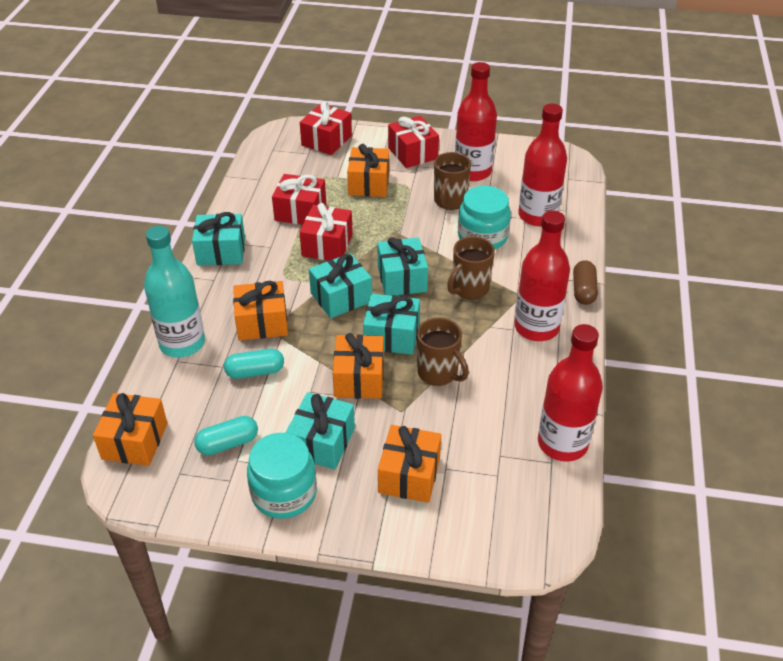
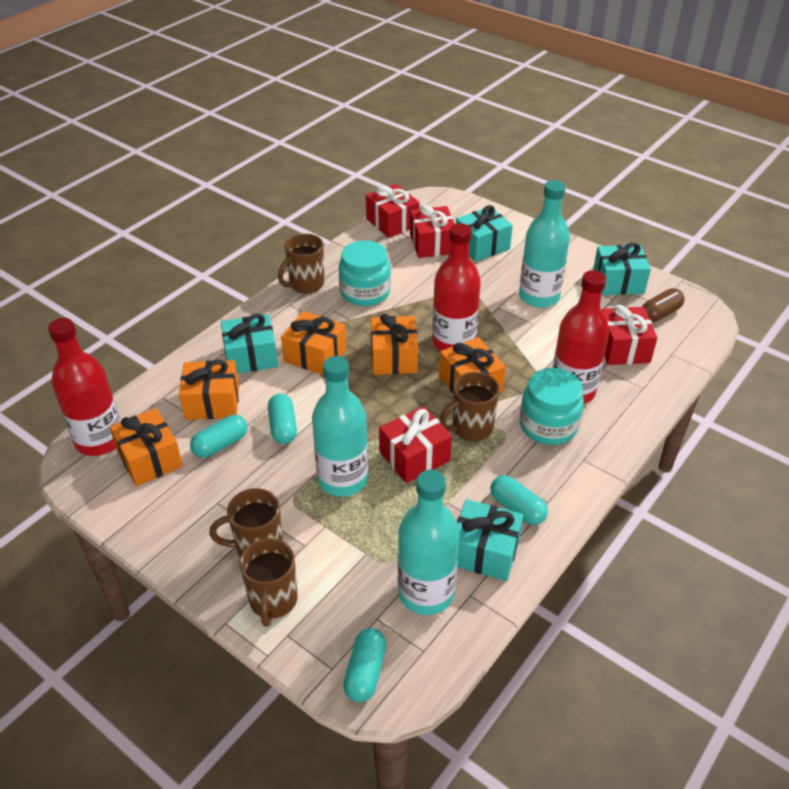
brown mug: [417,318,469,386] [434,152,471,210] [447,236,495,299] = 3 -> [210,488,283,558] [239,538,298,627] [278,234,324,293] [439,372,500,441] = 4
red bottle: [455,62,497,181] [514,210,570,341] [518,103,567,226] [538,324,603,462] = 4 -> [48,318,121,456] [432,223,481,351] [552,270,609,404] = 3
turquoise bottle: [144,226,205,358] = 1 -> [312,356,368,497] [398,470,460,615] [519,180,570,308] = 3
turquoise capsule: [194,416,258,455] [224,349,284,379] = 2 -> [190,415,247,458] [268,394,297,444] [343,628,386,702] [490,475,548,525] = 4
turquoise gift: [192,212,245,265] [286,392,355,470] [309,253,372,318] [363,294,420,355] [377,237,428,296] = 5 -> [221,314,278,374] [456,205,513,262] [457,499,523,581] [593,243,651,295] = 4

